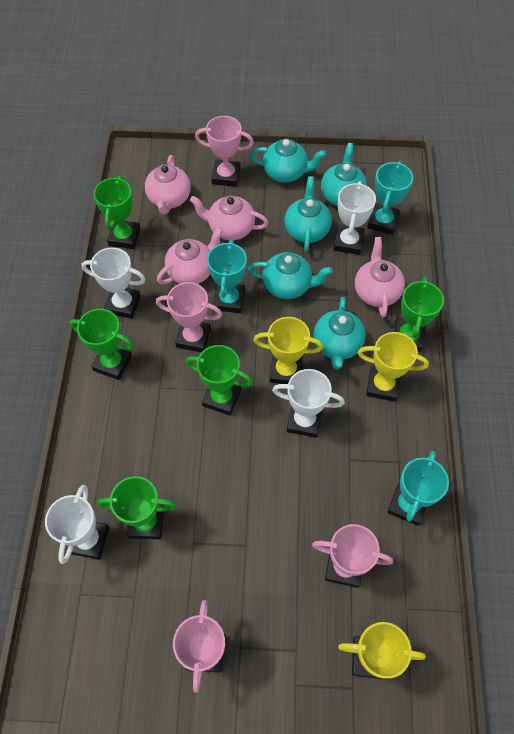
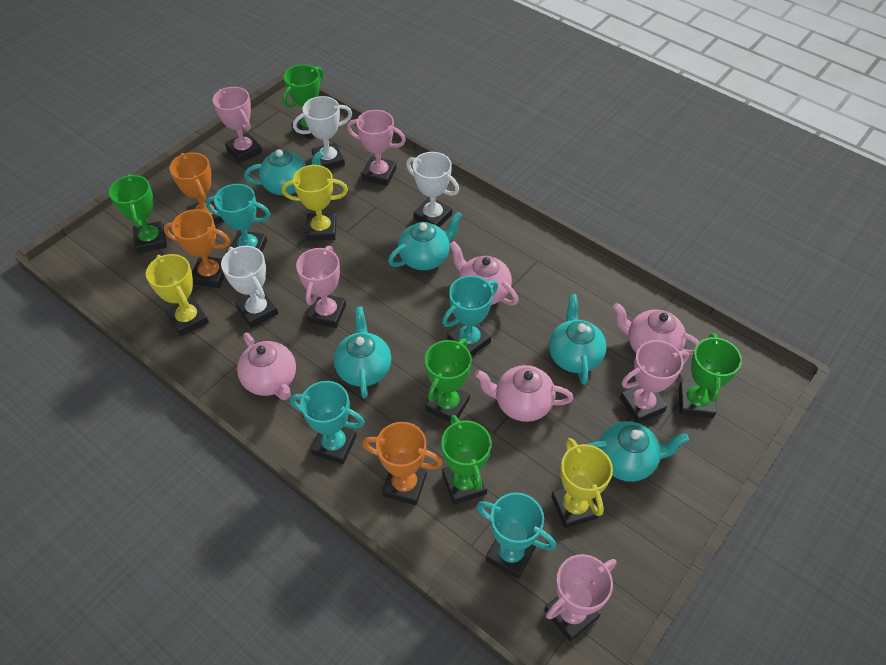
orange trophy: none = 0 -> [163,209,230,288] [169,152,224,225] [362,422,443,505] = 3
pink trophy: [156,282,222,352] [173,600,225,693] [195,116,254,187] [312,524,393,588] = 4 -> [213,87,262,163] [296,246,346,328] [347,110,406,186] [544,554,617,641] [620,340,689,423] = 5
turquoise trophy: [207,239,247,313] [367,161,413,235] [388,451,449,526] = 3 -> [205,184,271,252] [290,381,365,464] [442,276,498,357] [476,493,556,579] = 4
white trophy: [45,485,109,564] [81,247,146,319] [272,369,345,438] [333,181,376,255] = 4 -> [221,246,278,328] [293,96,352,170] [406,152,459,227] = 3

